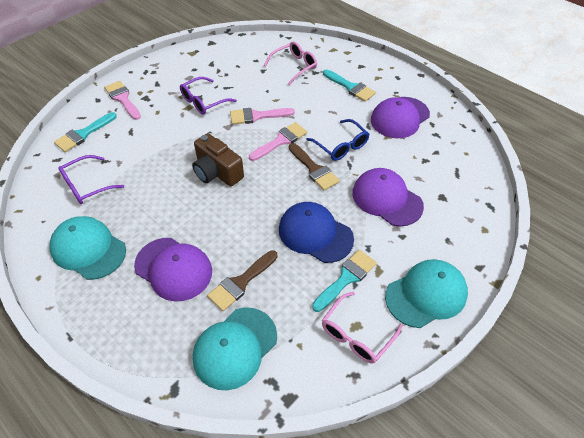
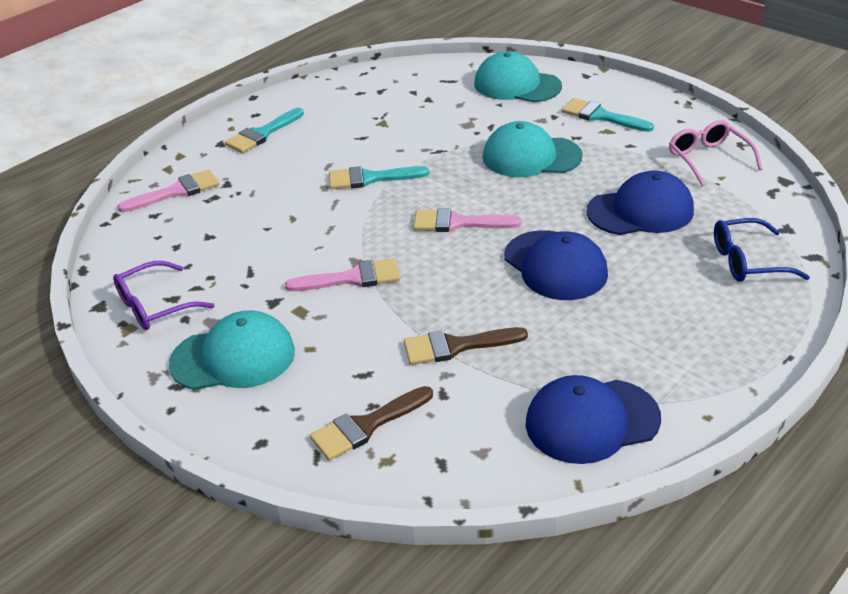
blue cap: [279,202,354,263] = 1 -> [504,230,608,300] [526,375,661,464] [586,170,694,235] = 3
brown camera: [192,133,244,186] = 1 -> none = 0
pink glasses: [264,41,317,85] [322,292,403,363] = 2 -> [669,120,762,187] = 1
purple cap: [134,238,212,301] [352,168,424,226] [371,97,430,138] = 3 -> none = 0
purple glasses: [58,155,124,204] [180,77,237,115] = 2 -> [113,261,215,330] = 1

